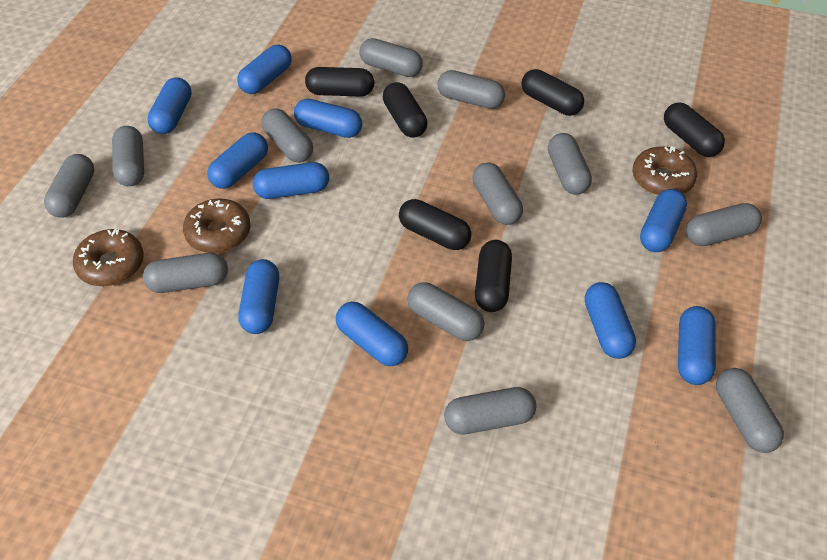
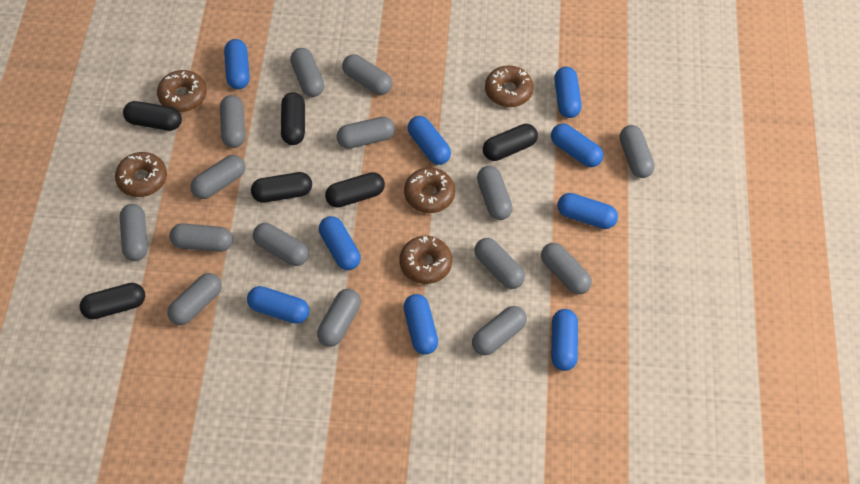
blue capsule: [147,77,192,134] [207,132,268,189] [237,45,292,94] [238,259,279,334] [253,162,329,199] [294,98,362,138] [336,302,408,366] [585,282,636,359] [640,189,687,252] [678,306,716,385] = 10 -> [224,39,250,89] [247,286,309,324] [319,216,361,270] [403,294,438,355] [408,116,451,165] [551,124,603,167] [551,309,578,371] [554,67,582,118] [557,193,618,229] = 9
brown donut: [73,229,144,286] [183,198,250,253] [632,146,697,195] = 3 -> [115,152,167,197] [157,70,207,112] [400,236,452,284] [404,168,455,213] [485,65,534,107] = 5
grey capsule: [44,154,94,218] [112,126,144,186] [143,253,228,293] [262,108,313,163] [359,38,423,77] [407,282,484,341] [437,70,505,109] [444,387,536,434] [473,162,523,225] [548,133,592,194] [686,203,762,246] [716,368,784,453] = 12 -> [120,204,148,261] [167,273,222,325] [170,223,233,252] [190,155,245,199] [220,95,245,148] [253,223,309,266] [290,48,324,97] [317,289,361,347] [336,117,395,149] [342,54,392,95] [472,306,527,355] [474,238,525,289] [477,166,513,220] [541,243,592,294] [619,125,655,178] = 15

